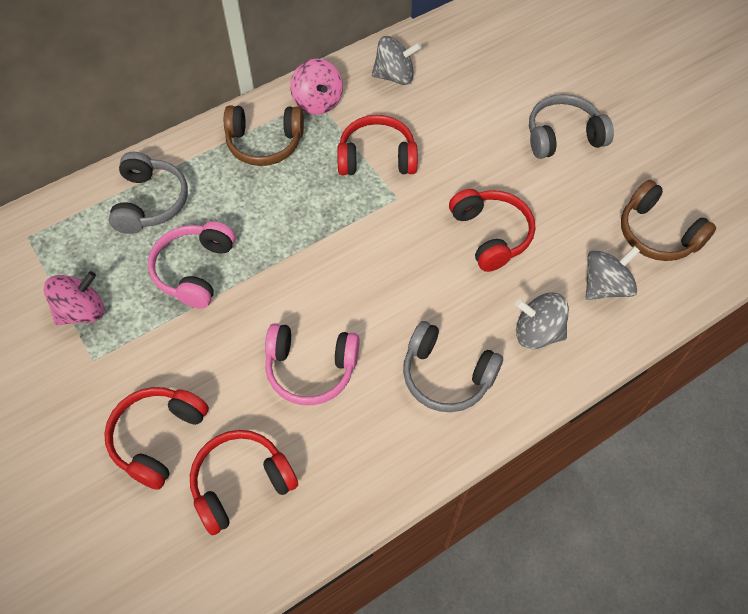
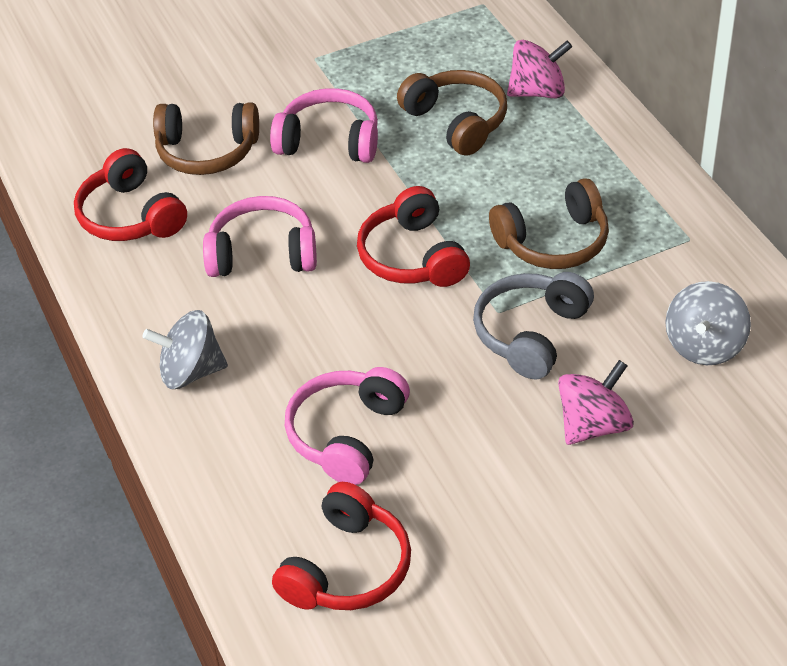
brown headphones: [224,105,304,166] [621,180,716,261] = 2 -> [153,103,259,175] [397,70,507,156] [489,178,609,269] = 3
grey headphones: [109,152,188,234] [403,321,503,412] [529,94,614,159] = 3 -> [473,272,594,380] = 1
grey spinning top: [372,36,421,85] [515,292,569,349] [586,246,640,300] = 3 -> [143,310,228,389] [665,281,751,365] = 2
pink headphones: [148,221,235,308] [265,323,360,405] = 2 -> [203,196,317,277] [270,88,378,163] [285,367,410,485] = 3
red headphones: [104,387,209,490] [190,430,298,535] [337,115,418,175] [449,189,535,272] = 4 -> [74,148,187,241] [272,482,411,610] [357,186,470,287] = 3

